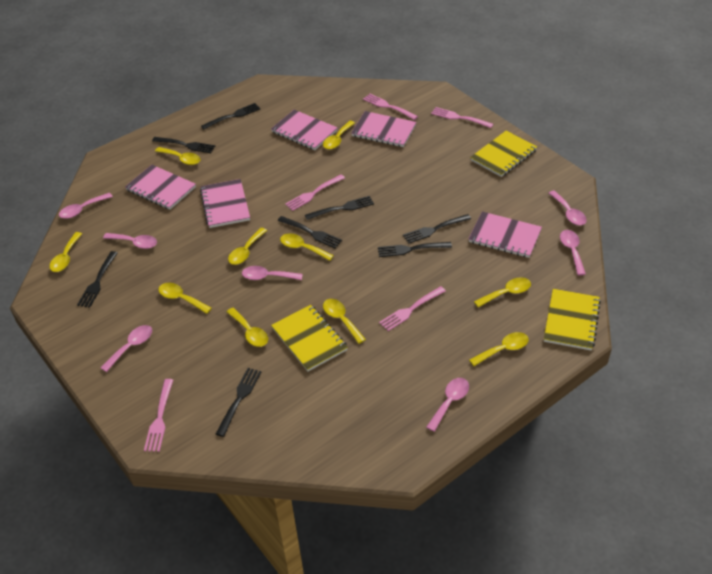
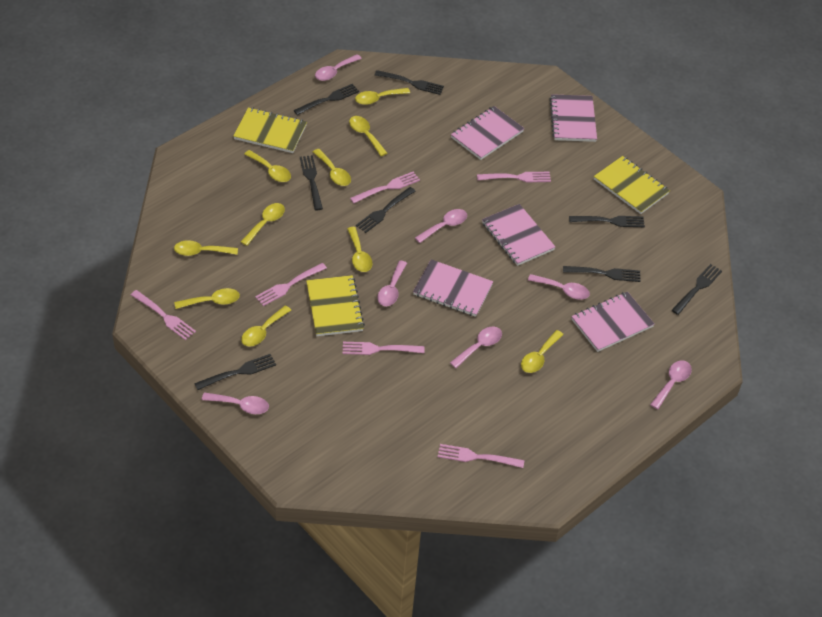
pink fork: [144,379,173,452] [285,174,345,211] [363,94,418,120] [379,286,446,331] [431,107,493,128] = 5 -> [131,290,196,340] [255,263,327,306] [343,342,425,355] [350,171,420,203] [438,444,524,468] [477,172,551,183] = 6

